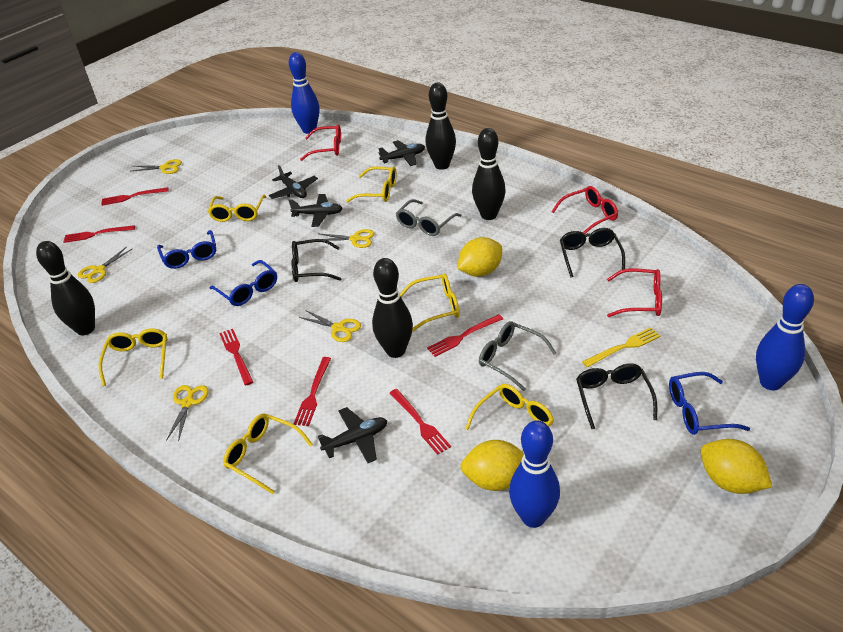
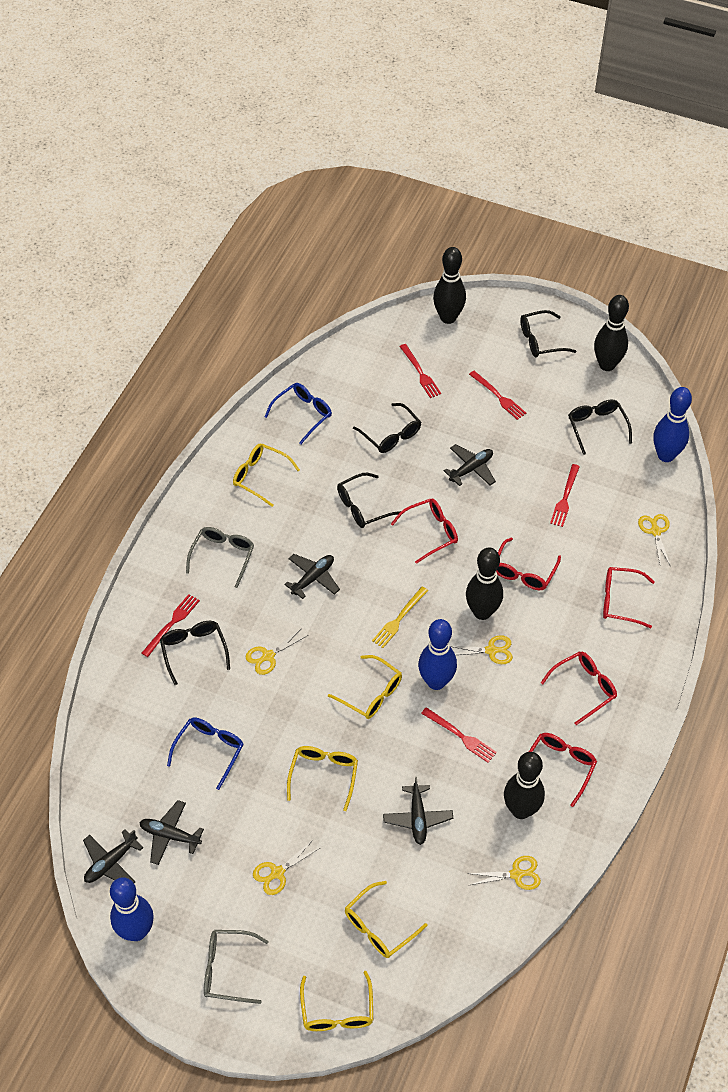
black glasses: [291,239,341,282] [560,228,625,278] [576,363,657,429] = 3 -> [160,621,230,685] [337,473,401,528] [353,403,421,453] [520,310,576,358] [569,400,632,455] = 5
black plane: [269,165,318,199] [288,194,343,227] [318,407,387,463] [378,140,425,166] = 4 -> [83,829,143,883] [139,800,204,865] [284,554,340,599] [383,777,453,845] [444,444,496,486] = 5
blue glasses: [157,230,216,269] [209,260,277,306] [669,372,750,435] = 3 -> [167,717,244,790] [265,383,332,444] = 2
red fork: [63,225,135,243] [101,187,169,206] [219,329,253,386] [294,357,331,426] [390,389,451,455] [427,314,503,357] = 6 -> [142,594,200,657] [399,344,441,398] [421,707,497,763] [469,371,526,420] [550,464,580,527] = 5
red glasses: [300,124,341,161] [551,186,618,234] [607,268,662,317] = 3 -> [391,498,458,564] [496,538,561,590] [529,733,597,807] [541,652,617,725] [603,567,655,628] = 5
yellow glasses: [99,328,167,386] [208,195,266,222] [223,413,313,494] [346,166,397,203] [400,273,460,332] [465,384,554,453] = 6 -> [233,443,300,507] [287,746,358,811] [300,971,373,1031] [328,655,402,719] [345,881,427,958] = 5
yellow lemon: [457,237,502,277] [460,440,524,491] [700,439,773,494] = 3 -> none = 0

